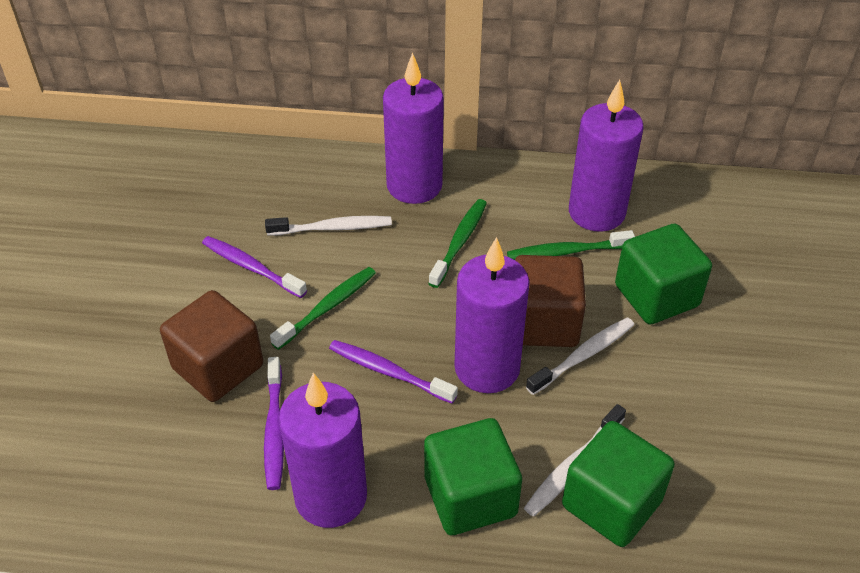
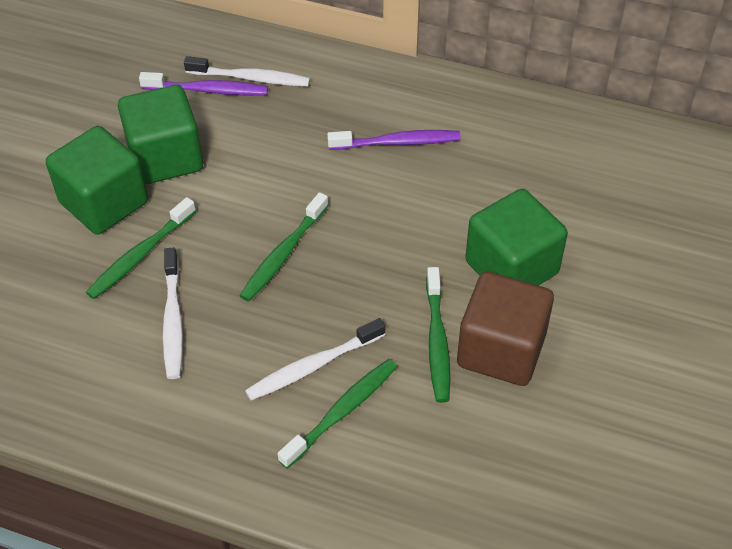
brown cube: [160,290,263,402] [515,255,586,347] = 2 -> [457,272,554,386] = 1
green toothbrush: [270,267,376,350] [428,199,487,288] [507,230,635,260] = 3 -> [86,197,196,299] [240,192,329,302] [278,359,397,469] [426,267,450,403] = 4
purple candle: [279,373,367,528] [383,52,444,204] [455,237,530,393] [569,79,644,232] = 4 -> none = 0
purple toothbrush: [202,236,307,298] [264,357,284,490] [329,340,458,404] = 3 -> [139,72,268,96] [327,130,461,150] = 2

